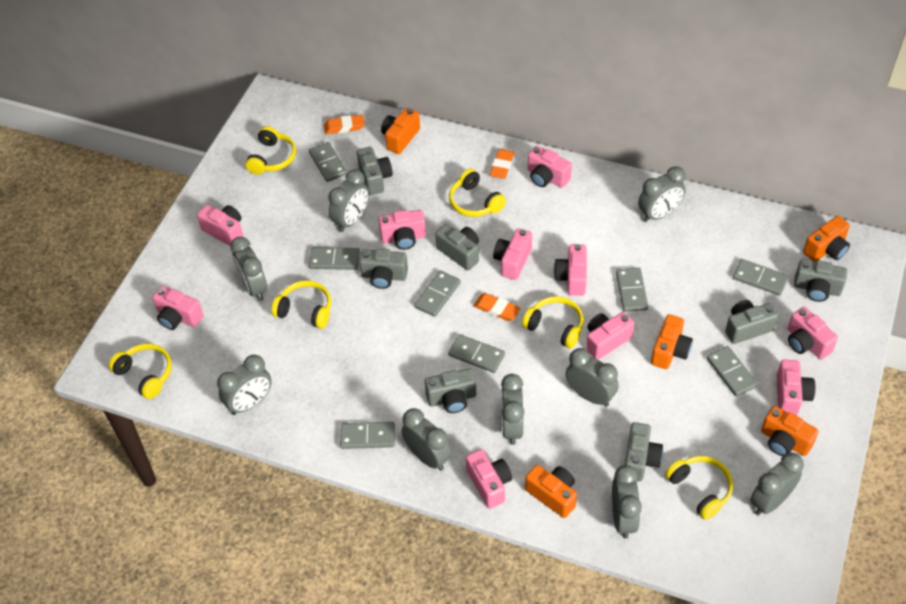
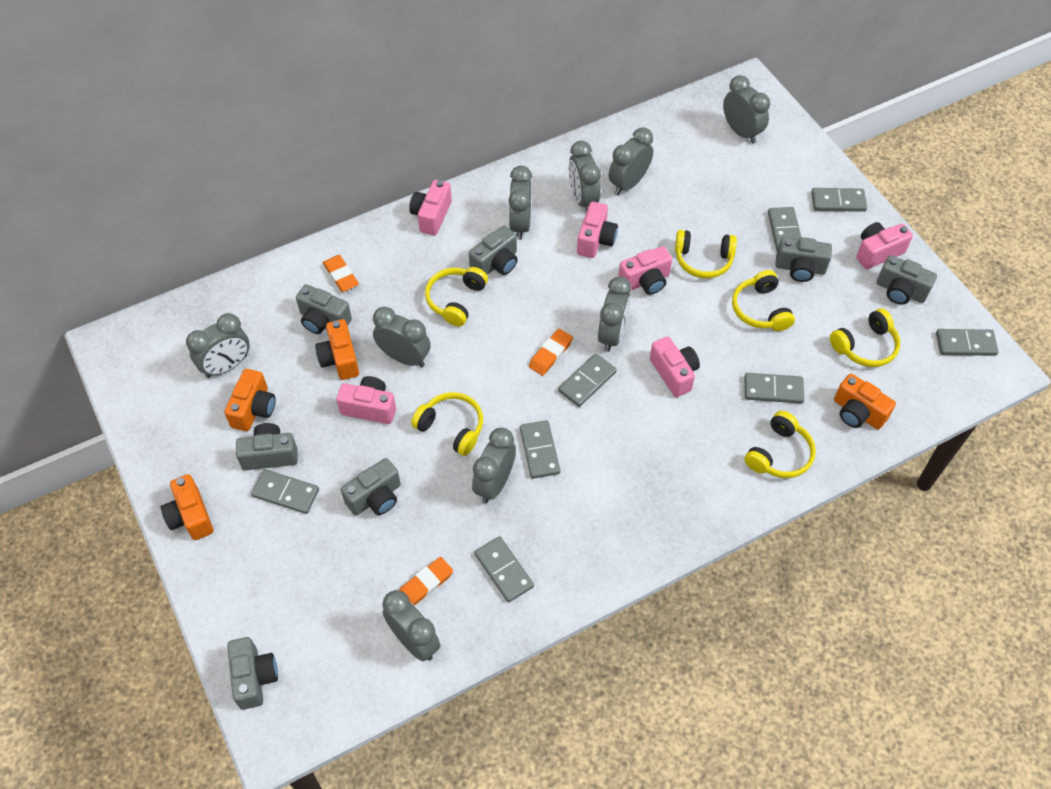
orange camera: [381,108,420,154] [525,465,577,518] [651,314,693,369] [761,406,819,456] [803,216,850,262] = 5 -> [161,474,213,540] [224,369,276,431] [315,319,359,380] [834,374,896,429] = 4
pink camera: [152,286,203,330] [197,205,243,246] [379,210,426,250] [466,449,512,509] [493,228,532,280] [528,146,572,188] [554,244,587,296] [586,312,634,359] [777,359,815,415] [788,307,838,360] = 10 -> [336,376,396,424] [409,180,452,235] [577,201,618,258] [619,246,672,295] [650,336,700,397] [856,222,913,269] = 6

